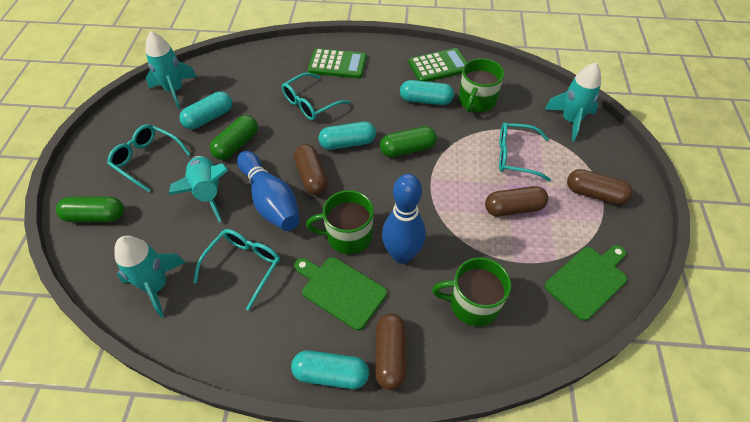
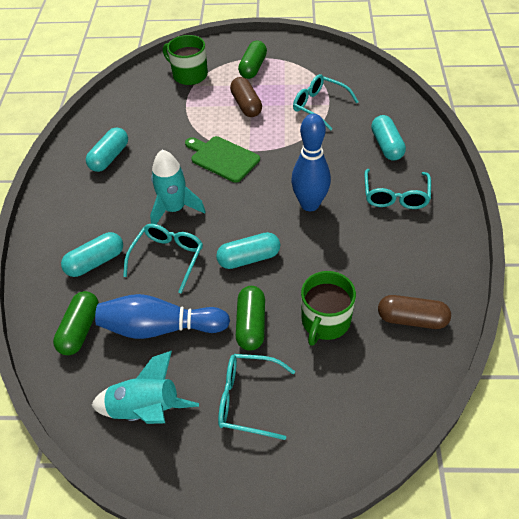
brown capsule: [294,144,328,195] [375,313,406,390] [485,186,548,217] [567,169,633,205] = 4 -> [230,77,262,117] [378,295,451,329] = 2
green calculator: [308,48,367,78] [408,48,467,82] = 2 -> none = 0
green cutting board: [294,257,387,331] [545,245,627,321] = 2 -> [185,136,260,183] = 1
green mug: [306,190,374,254] [432,257,511,326] [459,58,504,113] = 3 -> [163,35,208,85] [301,271,356,346] = 2
turquoise rocket: [114,236,186,318] [146,31,197,109] [169,156,228,222] [544,62,601,142] = 4 -> [91,351,199,424] [150,150,206,224] = 2

